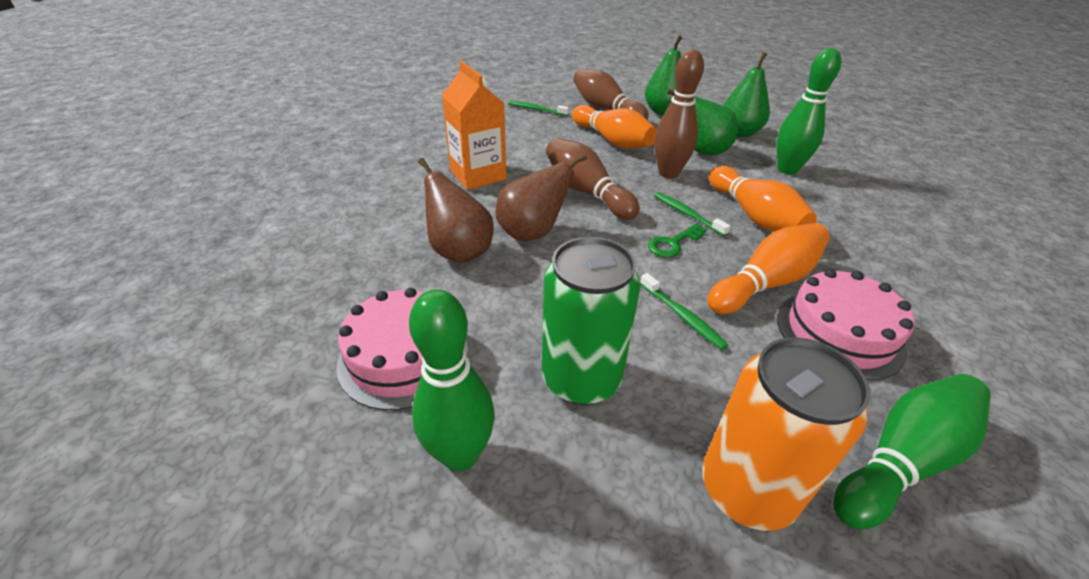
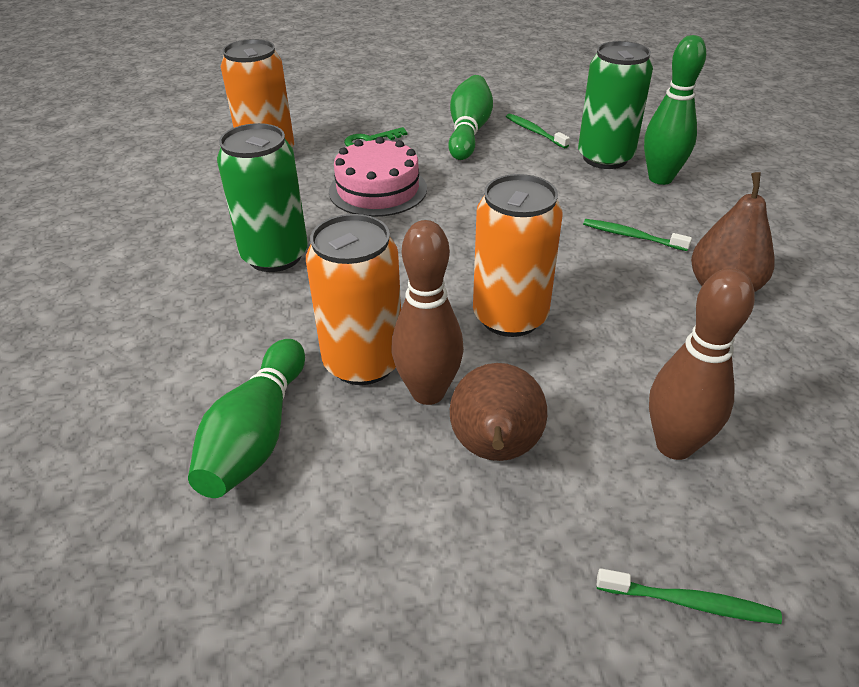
brown bowling pin: [546,138,640,220] [573,69,648,119] [654,50,704,178] = 3 -> [392,220,464,405] [649,268,755,460] = 2
green can: [542,237,641,405] = 1 -> [217,123,308,272] [578,41,653,169] = 2
green pear: [645,35,682,115] [667,89,738,155] [723,52,770,137] = 3 -> none = 0
orange bowling pin: [572,105,657,149] [707,223,830,314] [709,166,817,231] = 3 -> none = 0
orange can: [702,337,870,531] = 1 -> [221,39,294,148] [306,214,401,385] [473,174,563,337] = 3
orange carton: [442,61,507,190] = 1 -> none = 0
pink cake: [336,288,468,410] [777,269,914,381] = 2 -> [329,137,427,217] = 1

